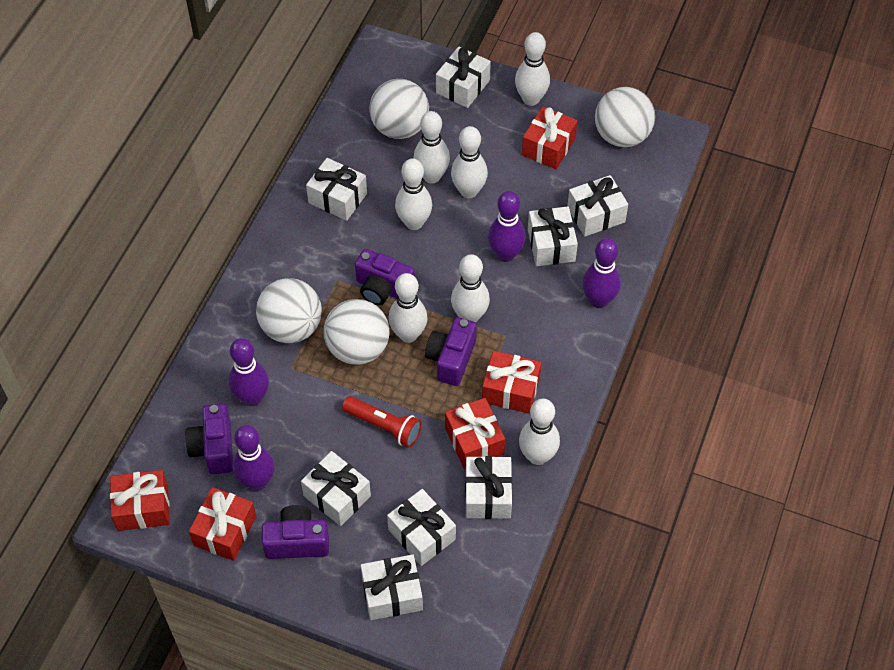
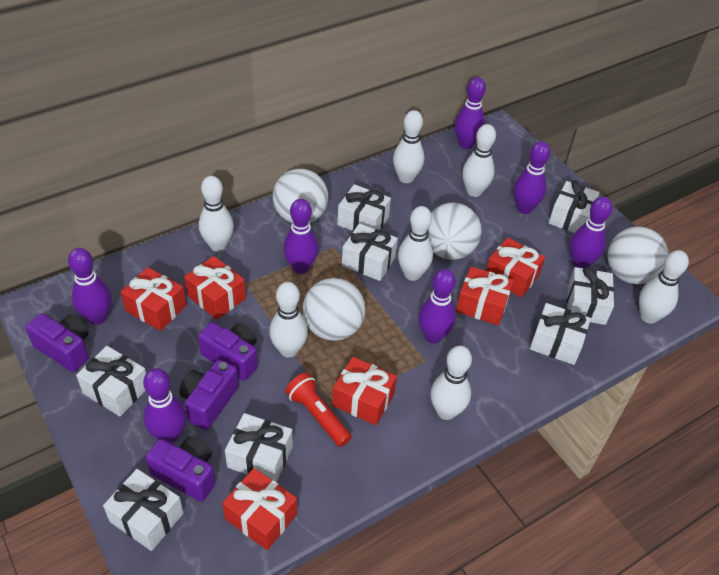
purple bowling pin: [229,338,269,406] [233,425,275,491] [488,191,526,262] [582,238,621,308] = 4 -> [68,248,112,325] [143,368,187,444] [283,199,319,274] [418,269,456,344] [455,77,486,149] [513,141,550,214] [570,196,613,268] = 7
red gift: [110,470,170,531] [189,487,257,561] [445,398,505,469] [482,351,541,414] [522,106,577,169] = 5 -> [121,267,186,331] [184,256,246,320] [222,468,297,550] [332,357,397,425] [456,267,514,326] [486,237,545,297] = 6

